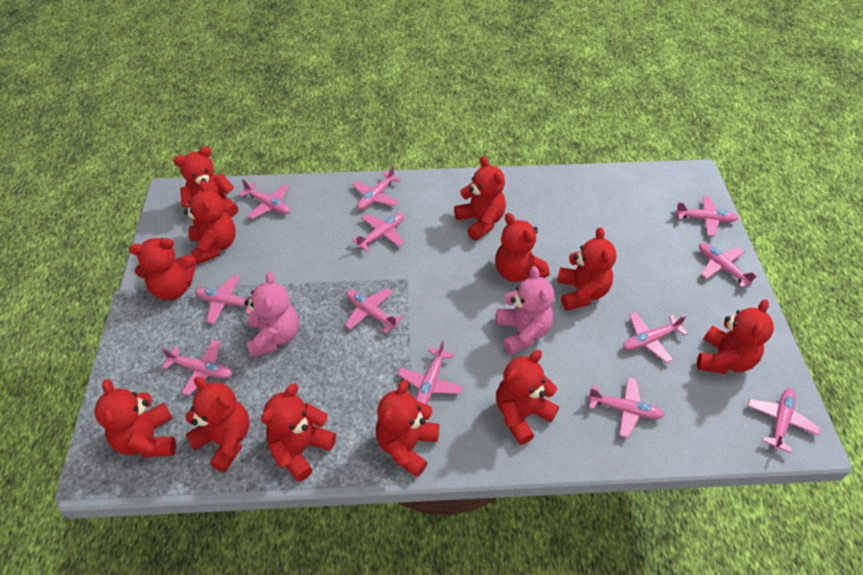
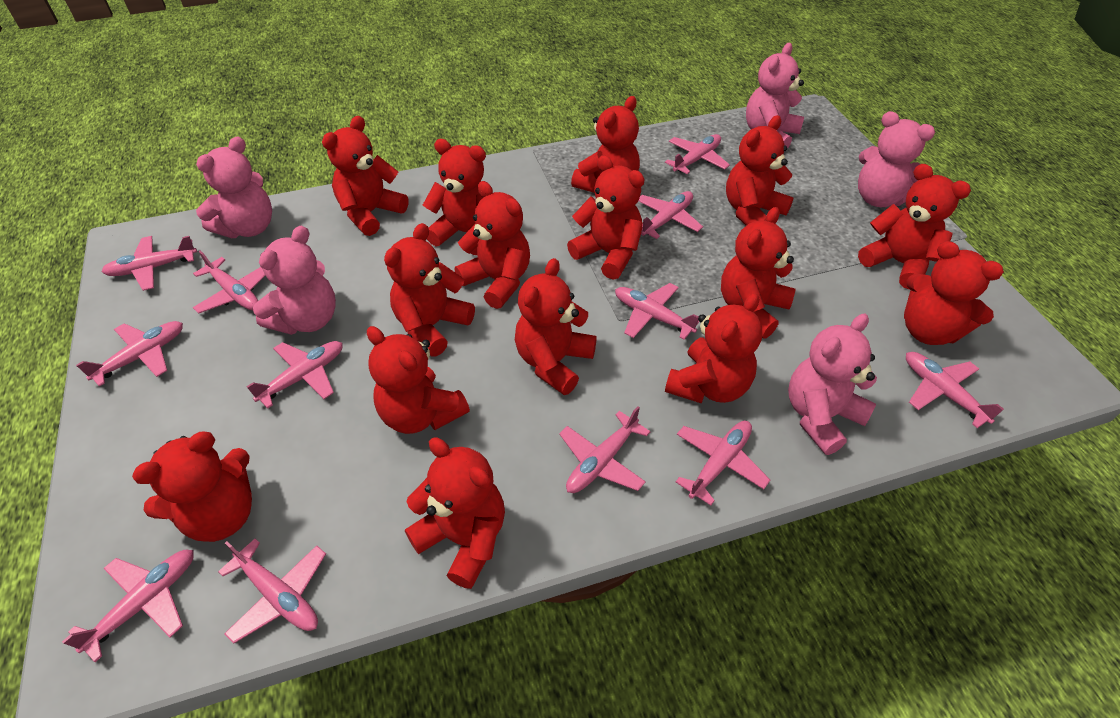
pink teddy bear: [244,271,299,358] [496,266,554,355] = 2 -> [196,137,272,238] [253,225,336,335] [746,43,804,149] [788,314,877,455] [858,111,935,207] = 5
red teddy bear: [95,379,176,458] [129,238,196,300] [173,146,238,226] [184,180,236,265] [185,377,249,472] [261,383,336,482] [376,380,439,477] [454,156,506,240] [495,213,550,282] [496,350,559,445] [558,227,616,311] [697,299,774,374] = 12 -> [132,432,252,542] [322,116,409,236] [367,326,470,434] [384,223,475,357] [405,437,505,589] [423,139,486,255] [455,181,530,309] [515,258,597,395] [567,155,645,280] [571,96,640,193] [665,293,762,404] [721,207,796,338] [726,115,793,226] [858,164,971,290] [904,241,1004,345] = 15

